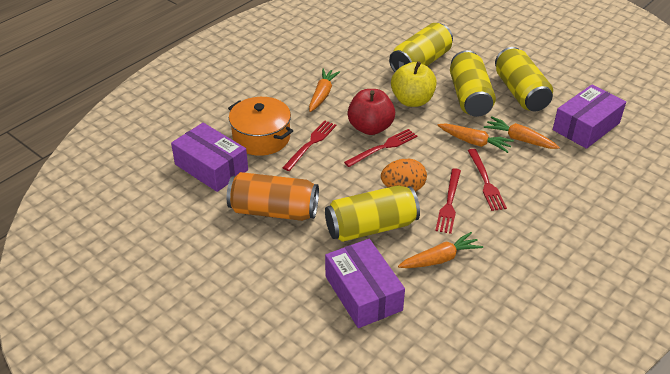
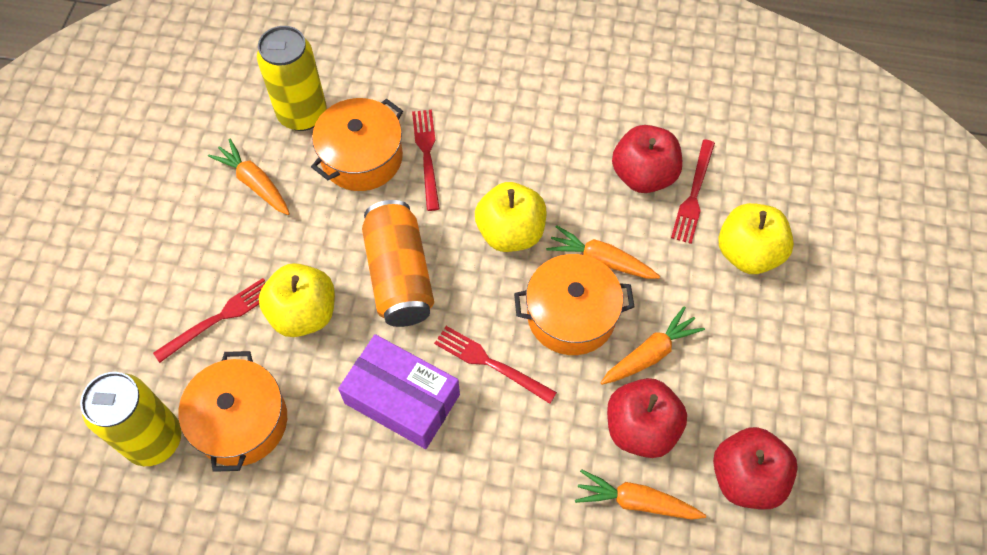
orange egg: [381,159,427,192] = 1 -> none = 0
orange pot: [228,97,293,156] = 1 -> [178,351,287,472] [311,98,403,191] [514,254,634,355] = 3
purple box: [171,123,248,192] [325,239,405,328] [553,85,626,149] = 3 -> [338,334,460,449] = 1
red apple: [347,89,395,135] = 1 -> [607,378,687,458] [612,125,682,193] [713,427,798,509] = 3
yellow apple: [391,61,437,107] = 1 -> [259,263,335,337] [475,182,546,252] [718,203,794,274] = 3
yellow can: [325,185,420,242] [389,23,453,72] [450,50,496,117] [495,47,553,111] = 4 -> [80,372,182,466] [257,26,327,131] = 2

